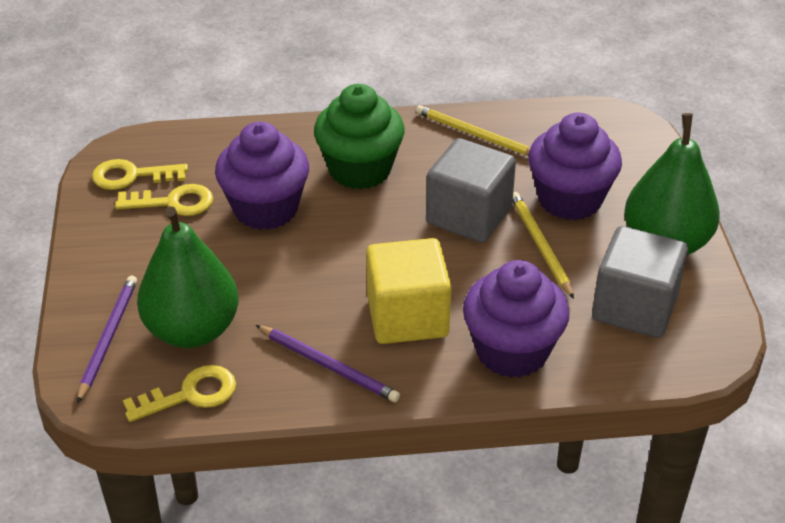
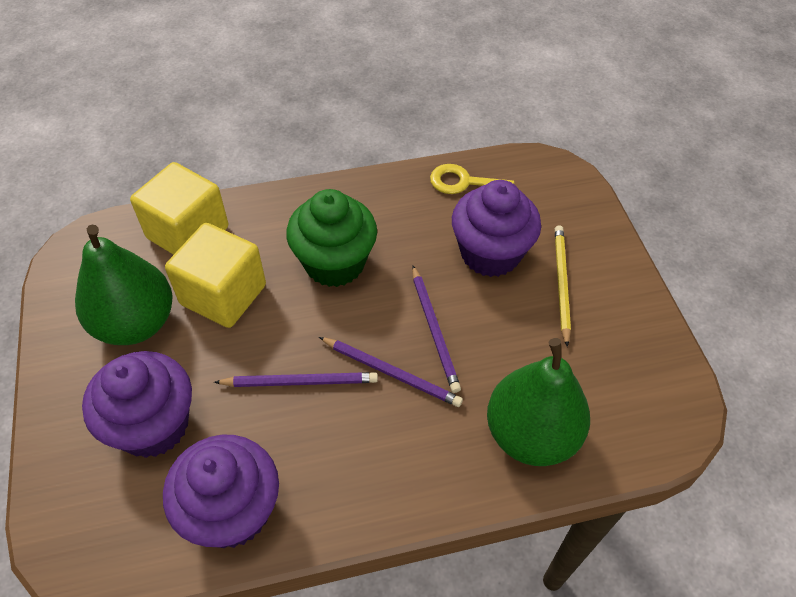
grey cube: [426,138,516,243] [592,226,688,338] = 2 -> none = 0
purple pencil: [77,276,137,404] [256,325,400,402] = 2 -> [214,372,378,387] [319,337,463,407] [412,266,461,393] = 3
yellow cube: [366,238,451,344] = 1 -> [130,162,228,255] [165,223,266,328] = 2
yellow key: [92,159,188,190] [115,184,213,216] [123,365,236,422] = 3 -> [430,164,514,194] = 1
yellow pencil: [416,105,530,156] [513,192,574,299] = 2 -> [555,225,571,347] = 1

